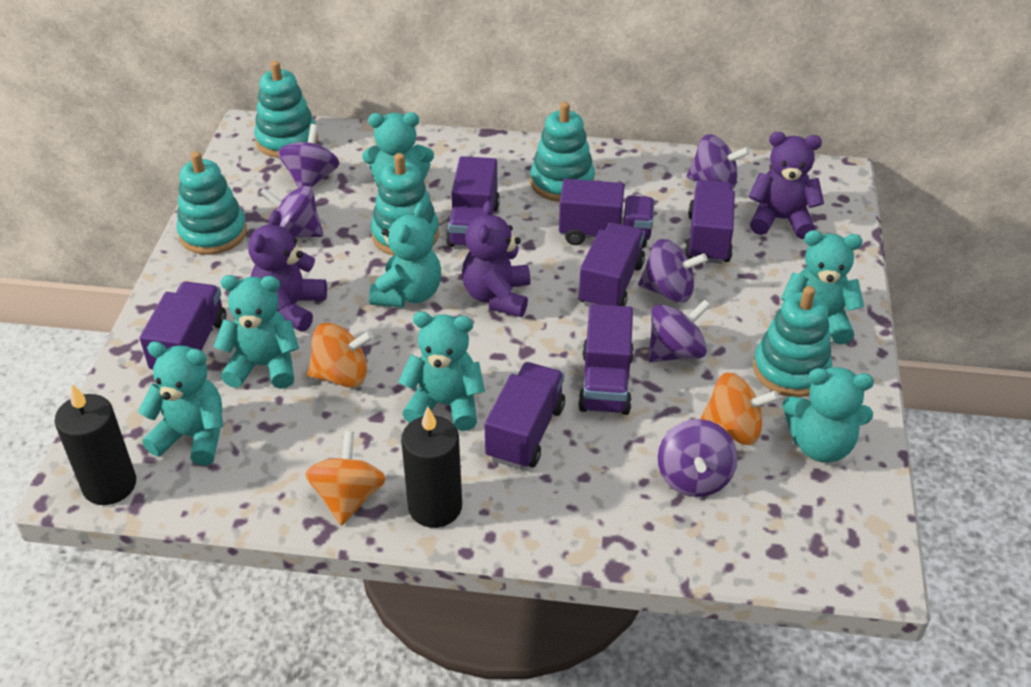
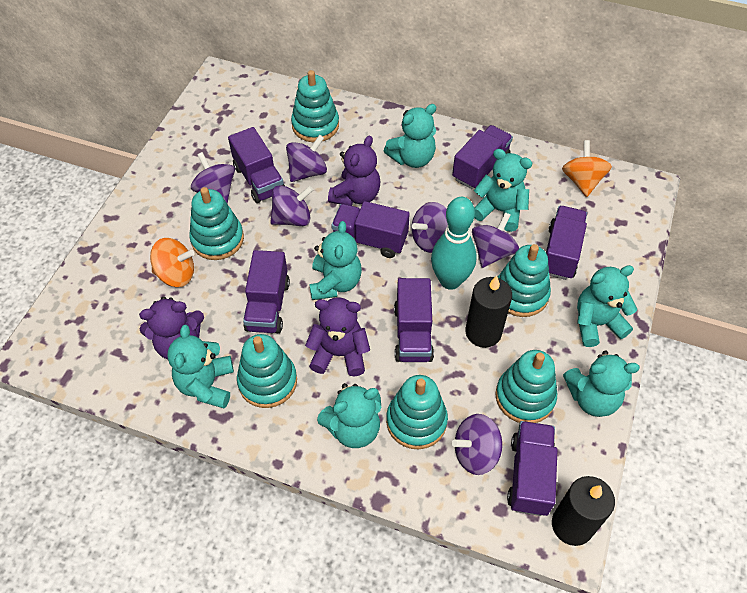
orange spinning top: [305,431,386,526] [308,323,373,388] [700,373,779,445] = 3 -> [150,238,195,287] [562,140,612,197] = 2
turquoise bowling pin: none = 0 -> [431,197,477,290] = 1
turquoise stacking toy: [177,151,247,255] [254,61,318,158] [371,153,439,256] [530,102,595,202] [753,286,832,397] = 5 -> [189,187,244,260] [237,334,297,408] [291,70,339,142] [386,375,448,449] [495,350,557,423] [498,244,551,317] = 6

